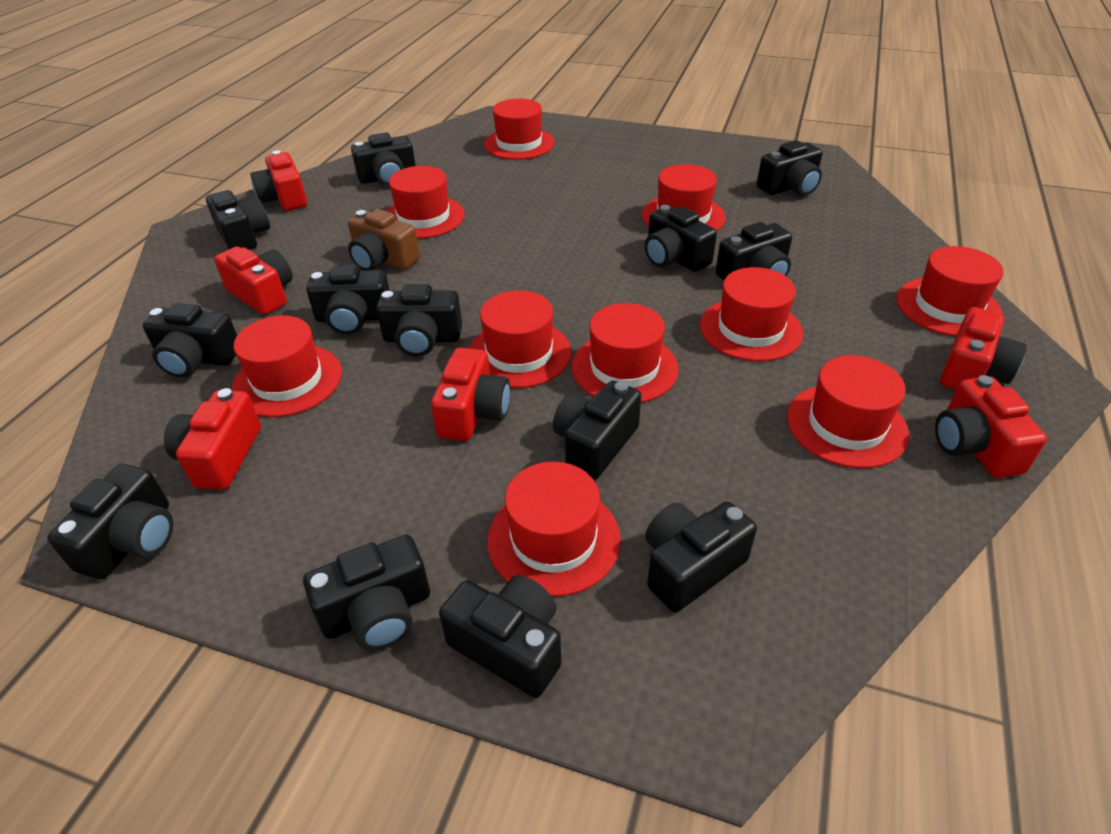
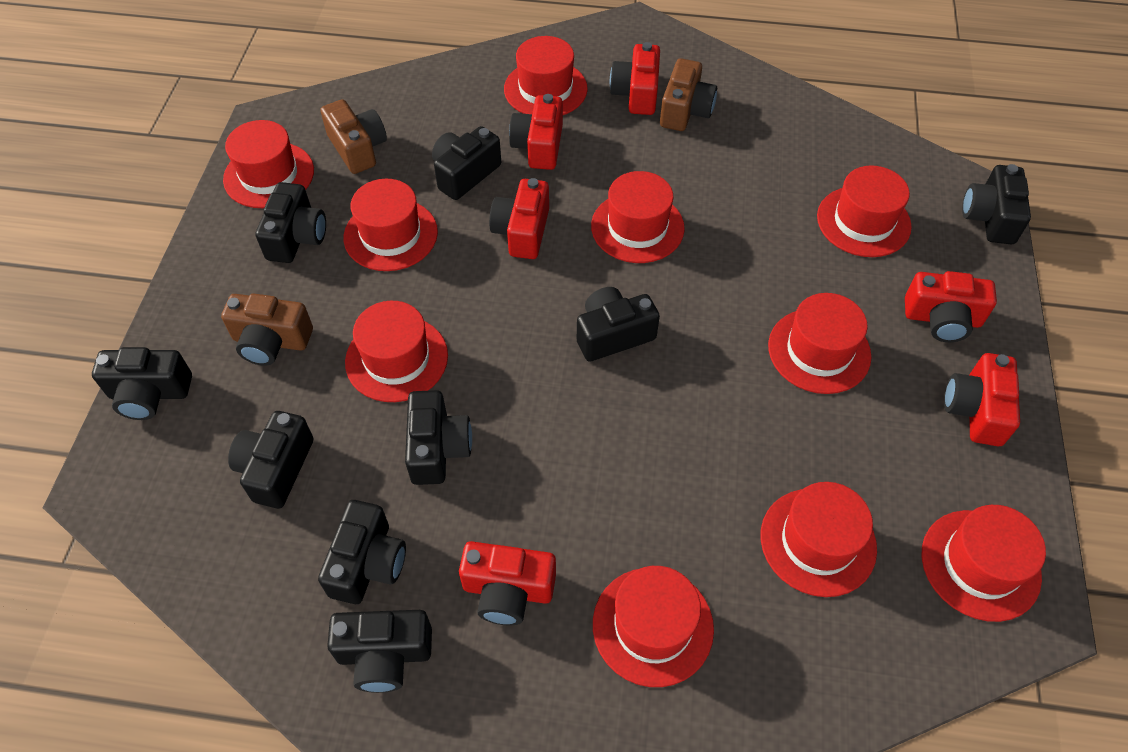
black camera: [47,464,173,579] [143,303,237,377] [206,190,270,250] [303,535,430,650] [306,265,390,334] [351,132,416,186] [376,284,462,356] [439,575,561,698] [553,381,641,480] [645,205,717,272] [645,502,757,612] [716,222,792,280] [757,140,822,196] = 13 -> [92,347,192,420] [228,411,314,509] [255,182,326,263] [318,500,406,604] [327,610,432,693] [405,390,472,485] [432,126,501,200] [577,287,660,362] [962,164,1031,244] = 9
brown camera: [348,209,420,271] = 1 -> [221,294,313,366] [320,99,387,174] [660,58,717,131] = 3

